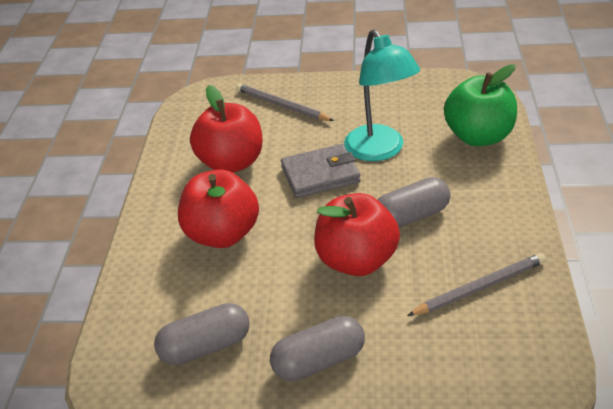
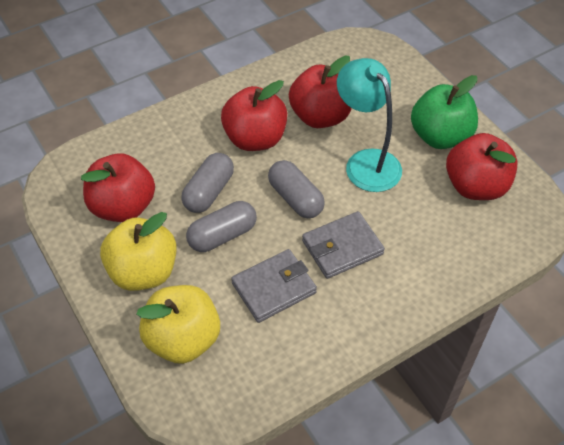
grey pencil: [236,83,334,121] [407,253,546,316] = 2 -> none = 0
grey wallet: [281,144,361,198] = 1 -> [231,249,317,323] [302,211,385,279] = 2
red apple: [178,169,259,248] [190,85,263,173] [314,193,400,276] = 3 -> [81,153,155,222] [221,80,287,151] [289,56,352,128] [446,133,518,200] = 4
yellow apple: none = 0 -> [100,212,177,291] [137,285,220,364] = 2

